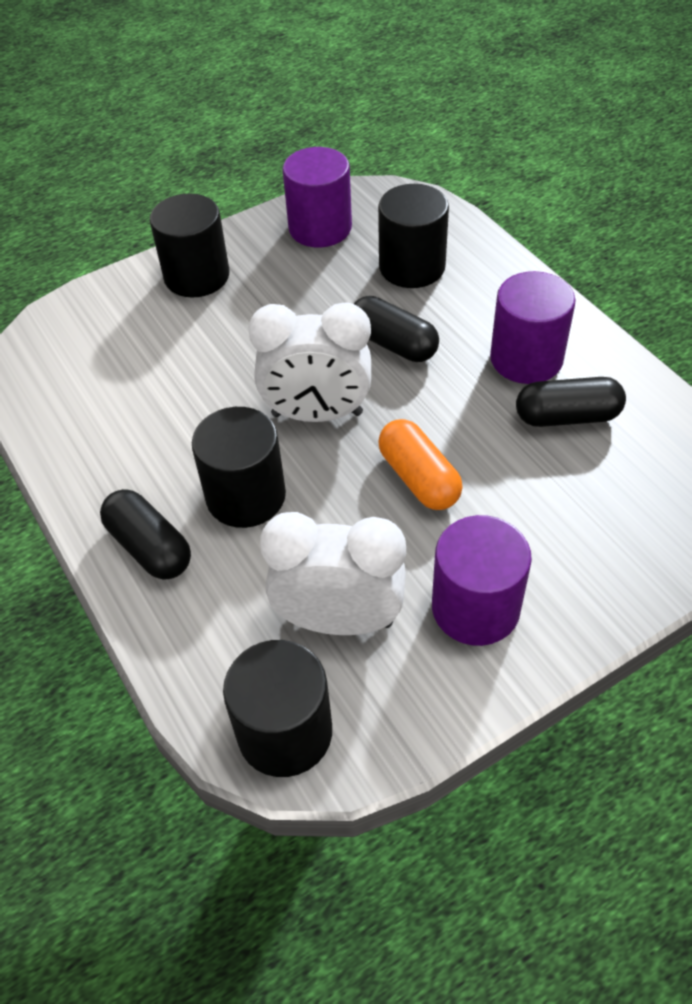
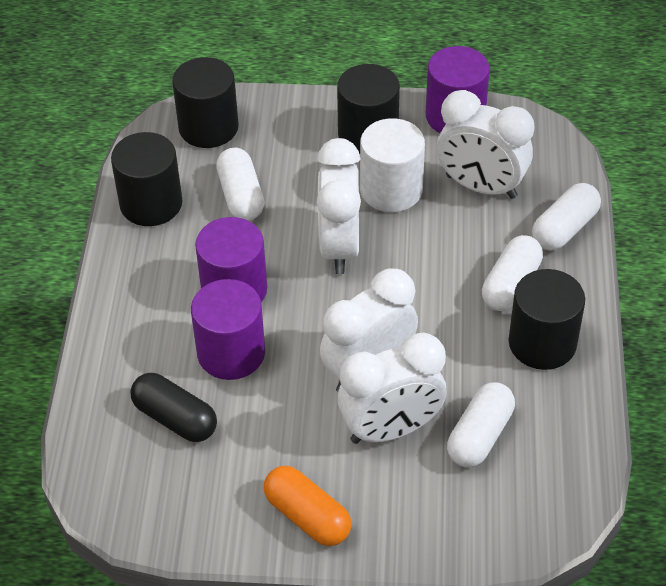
black capsule: [100,489,191,580] [354,296,439,362] [516,377,626,427] = 3 -> [130,373,217,442] = 1
white capsule: none = 0 -> [216,148,264,221] [447,382,515,467] [482,235,543,311] [532,183,601,251] = 4
white clock: [248,302,371,422] [260,512,406,635] = 2 -> [317,138,361,274] [320,268,418,392] [338,333,446,444] [437,90,534,199] = 4
white cylinder: none = 0 -> [360,118,425,212] = 1

